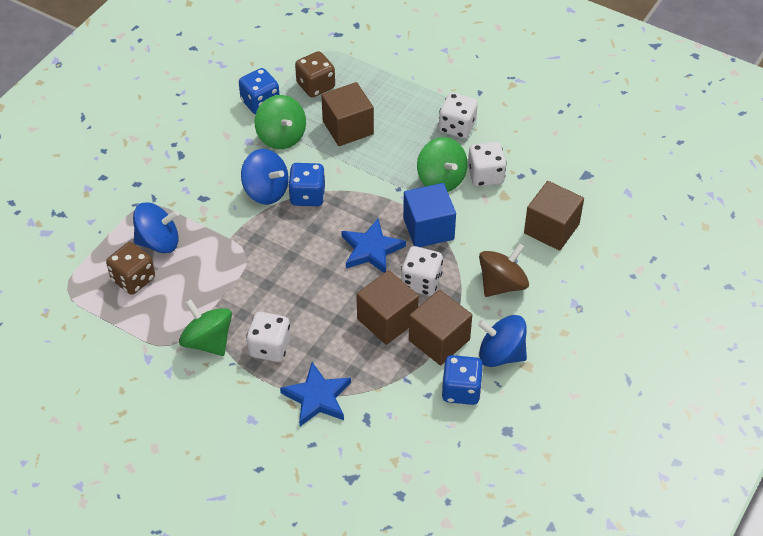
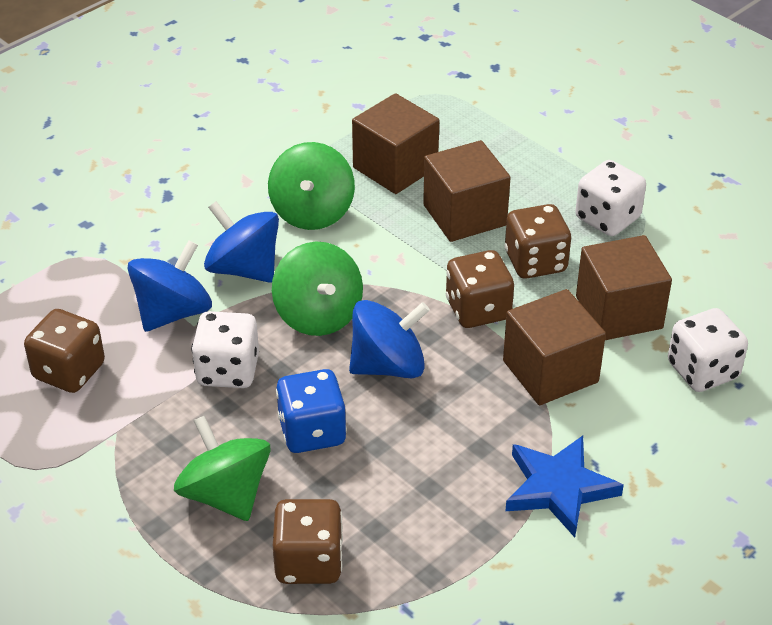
blue cube: [403,183,456,247] = 1 -> none = 0
blue dice: [239,68,279,115] [288,163,325,206] [442,355,483,405] = 3 -> [276,369,347,453] = 1
blue star: [280,362,351,426] [341,219,406,273] = 2 -> [505,436,624,537] = 1
brown dice: [106,242,155,295] [295,51,335,97] = 2 -> [24,309,105,393] [273,499,343,584] [446,250,514,328] [505,204,571,279] = 4
brown spinning top: [479,243,529,297] = 1 -> none = 0
white dice: [246,312,291,362] [401,246,443,296] [439,93,478,138] [468,142,507,187] = 4 -> [191,311,259,388] [575,160,646,236] [668,308,748,392] = 3

